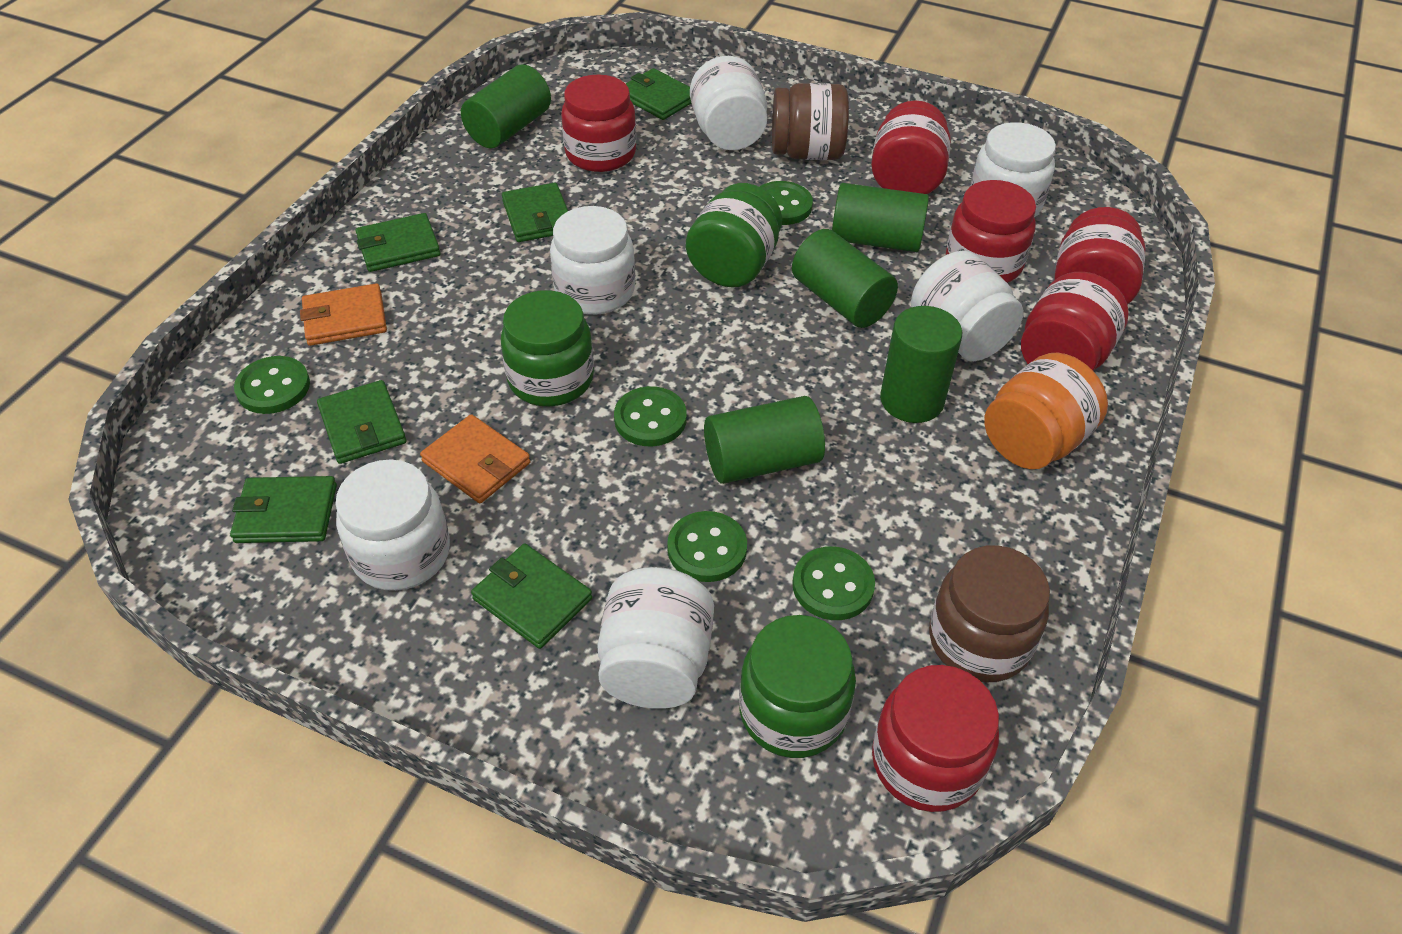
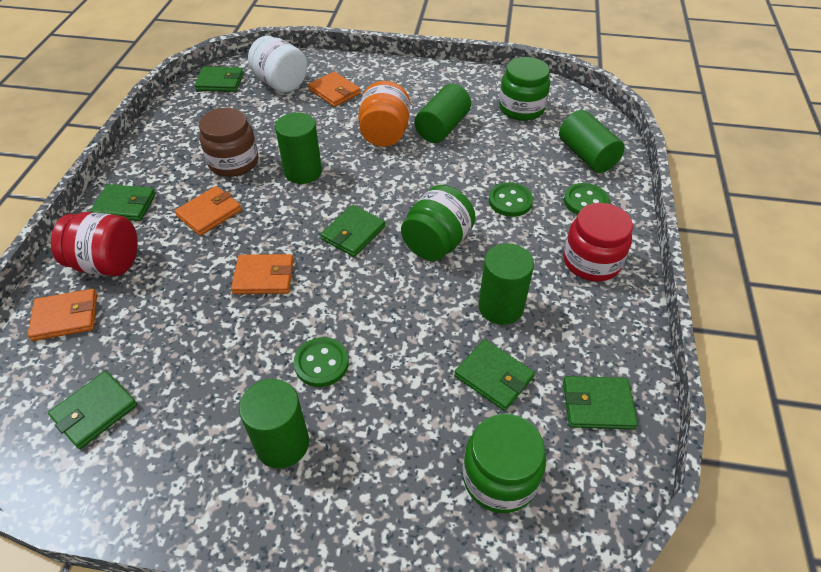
brown jar: [772,83,849,160] [929,545,1050,682] = 2 -> [199,108,258,177] = 1
green button: [234,356,310,414] [614,386,687,446] [667,511,747,582] [760,181,813,225] [792,546,875,620] = 5 -> [294,337,349,387] [489,183,533,217] [564,183,609,215] = 3
orange wallet: [300,283,387,346] [420,414,530,503] = 2 -> [28,289,97,341] [175,186,242,236] [231,254,294,294] [308,71,361,107] = 4
red jar: [561,74,636,172] [871,100,951,194] [872,665,999,812] [946,180,1036,283] [1021,272,1129,371] [1055,207,1146,305] = 6 -> [51,212,138,276] [563,203,633,282] = 2
white jar: [335,459,450,591] [550,206,635,315] [597,567,714,709] [690,56,768,150] [911,251,1024,361] [971,122,1056,217] = 6 -> [248,36,307,93] = 1

